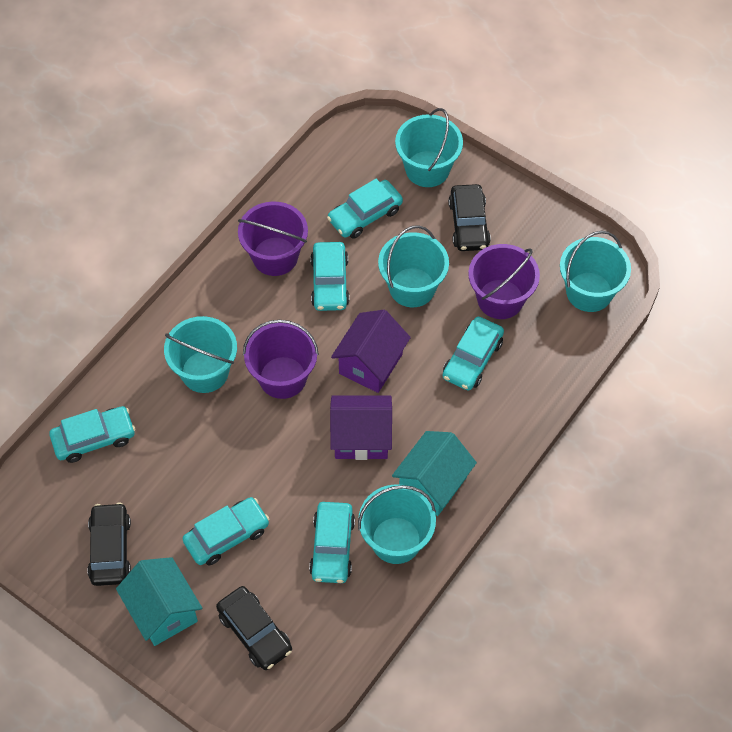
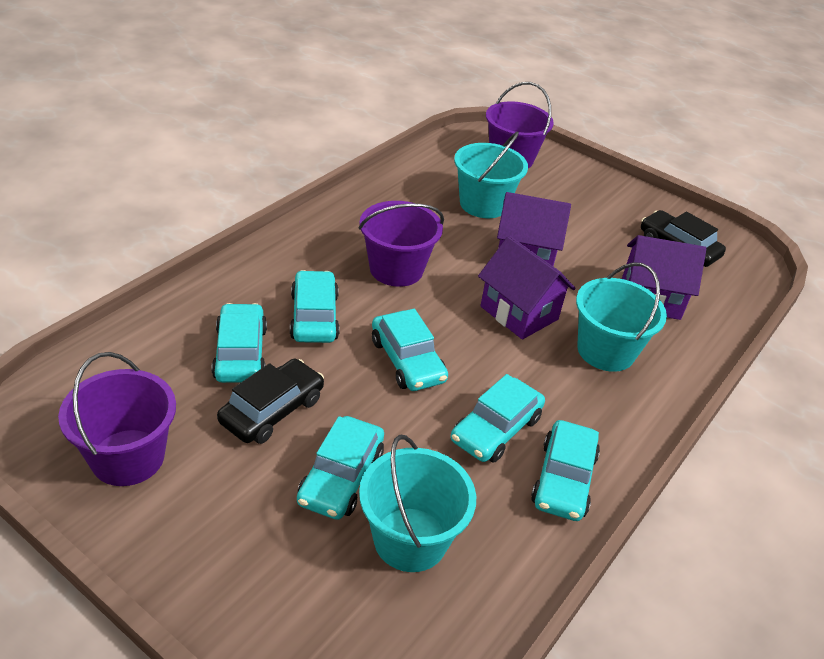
black car: [87,502,131,586] [216,586,292,670] [448,184,491,251] = 3 -> [217,359,324,444] [641,210,726,267] = 2
purple house: [330,395,392,460] [331,310,411,393] = 2 -> [478,236,576,339] [497,192,571,266] [622,235,706,320] = 3
turquoise bucket: [164,316,237,393] [358,484,436,564] [378,225,449,307] [395,108,463,187] [560,231,631,312] = 5 -> [359,435,476,572] [454,131,528,218] [576,262,667,372] = 3
turquoise house: [116,557,202,646] [392,431,477,516] = 2 -> none = 0

